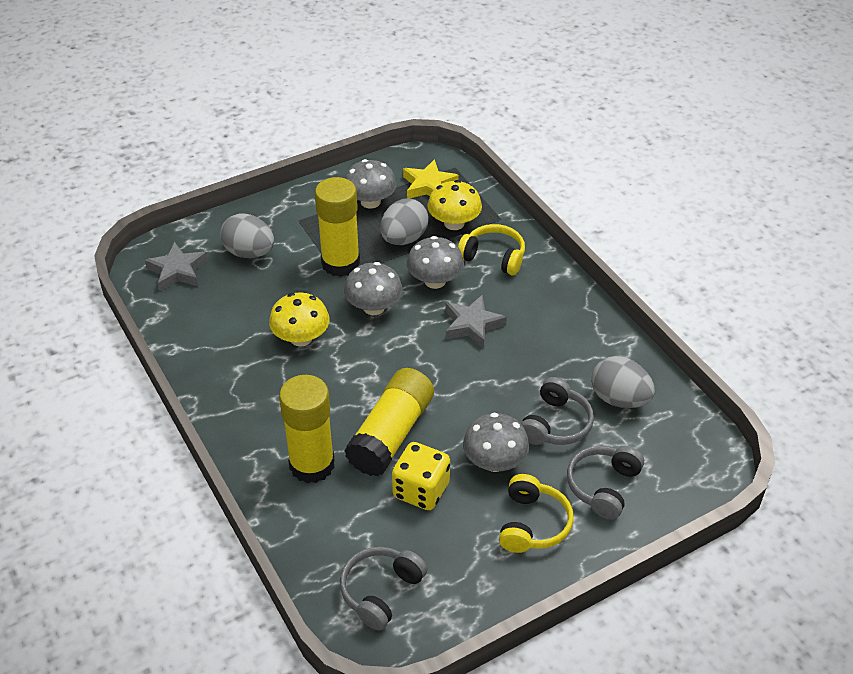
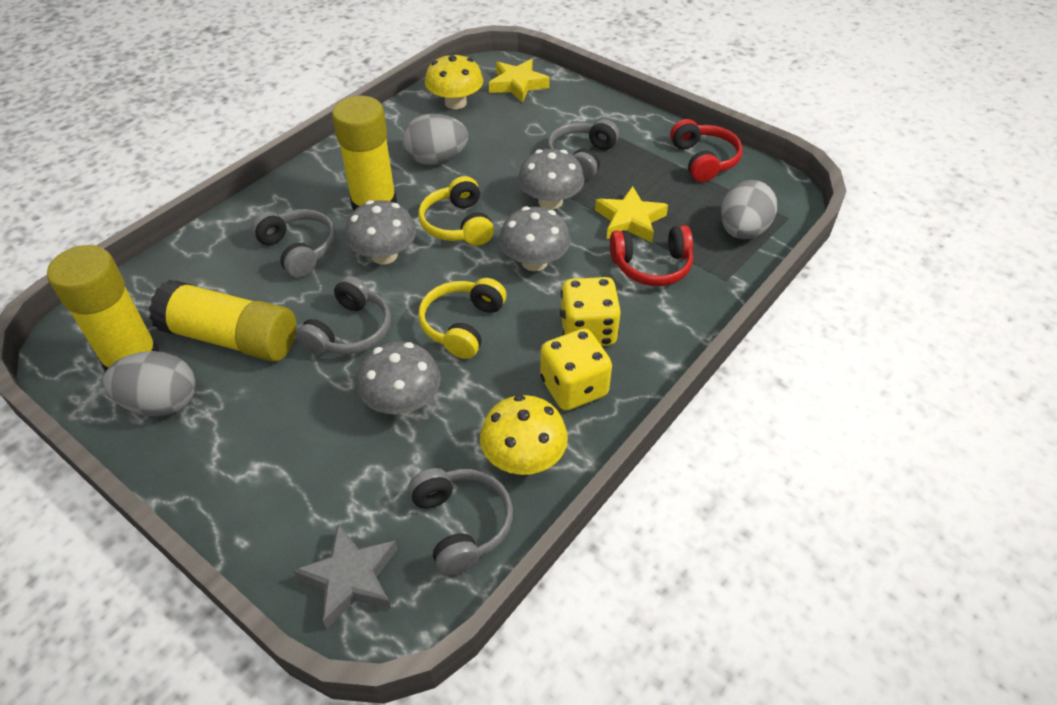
grey headphones: [340,547,428,631] [521,377,594,445] [567,446,644,520] = 3 -> [251,209,336,278] [296,276,391,356] [408,468,513,576] [547,119,619,180] = 4
grey star: [145,242,208,291] [445,294,507,349] = 2 -> [293,524,398,629] = 1
red headphones: none = 0 -> [610,225,693,286] [670,119,743,182] = 2
yellow dice: [392,442,450,510] = 1 -> [540,329,612,411] [560,277,621,346] = 2
yellow star: [403,159,459,199] = 1 -> [489,59,550,103] [595,186,668,243] = 2

